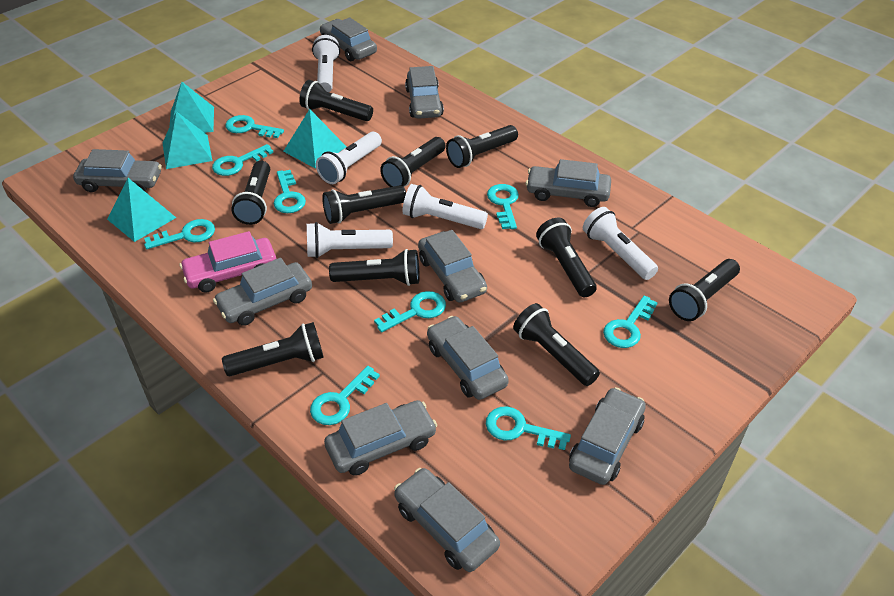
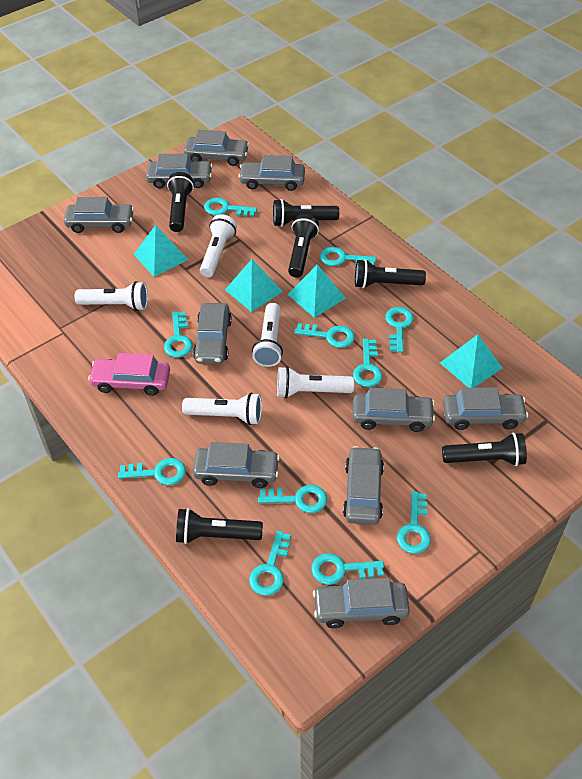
black flashlight: [222,322,324,376] [231,161,270,225] [299,80,373,121] [322,185,406,224] [329,249,420,286] [380,137,446,187] [446,125,518,168] [513,303,600,386] [536,218,597,297] [669,259,740,321] = 10 -> [167,172,194,232] [176,508,263,544] [273,199,339,227] [288,214,319,277] [355,259,426,288] [442,432,527,466] = 6
turquoise key: [144,219,215,249] [212,144,274,176] [225,115,284,138] [274,170,306,213] [310,366,380,425] [374,291,446,332] [486,406,571,450] [487,184,519,229] [603,296,657,348] = 9 -> [118,458,186,485] [164,312,193,357] [204,198,257,217] [249,531,291,596] [258,485,327,513] [294,323,355,348] [311,553,384,585] [320,247,376,266] [353,339,382,387] [385,307,414,353] [397,491,431,554] = 11

